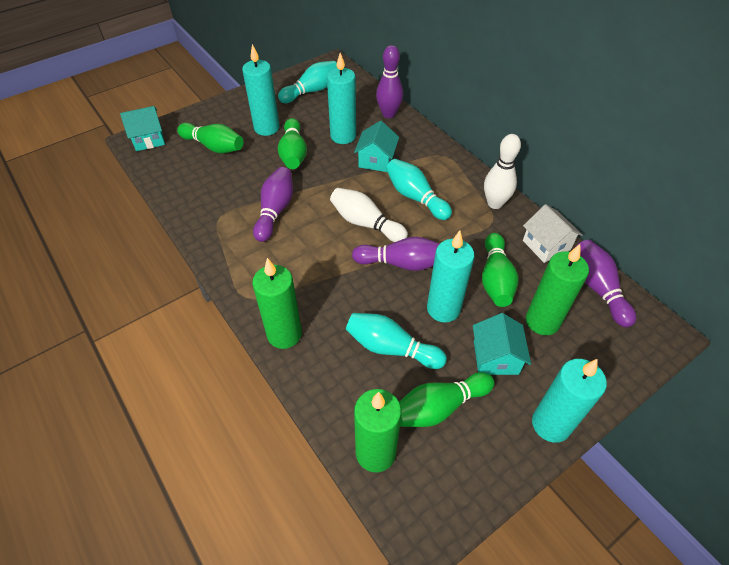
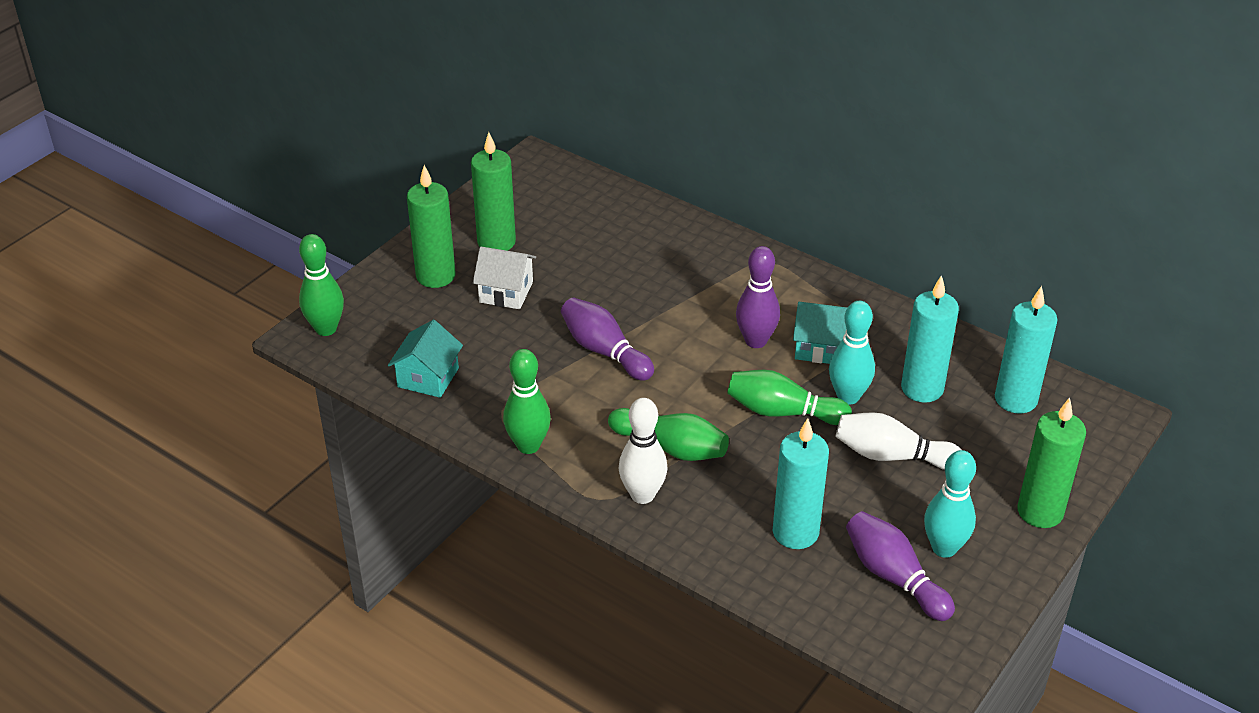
purple bowling pin: [253,167,293,242] [352,237,440,271] [376,45,403,118] [575,240,636,327] = 4 -> [561,298,654,381] [736,246,780,348] [846,511,955,621] = 3
turquoise bowling pin: [278,61,337,103] [346,313,447,369] [386,159,452,220] = 3 -> [829,301,875,404] [924,450,976,558] = 2
turquoise candle: [242,44,280,136] [327,53,356,144] [427,231,474,322] [532,359,607,443] = 4 -> [773,418,829,549] [901,275,959,403] [995,286,1058,413] = 3
turquoise house: [120,106,165,151] [354,121,399,172] [473,313,531,375] = 3 -> [388,320,463,398] [793,302,847,364] = 2

